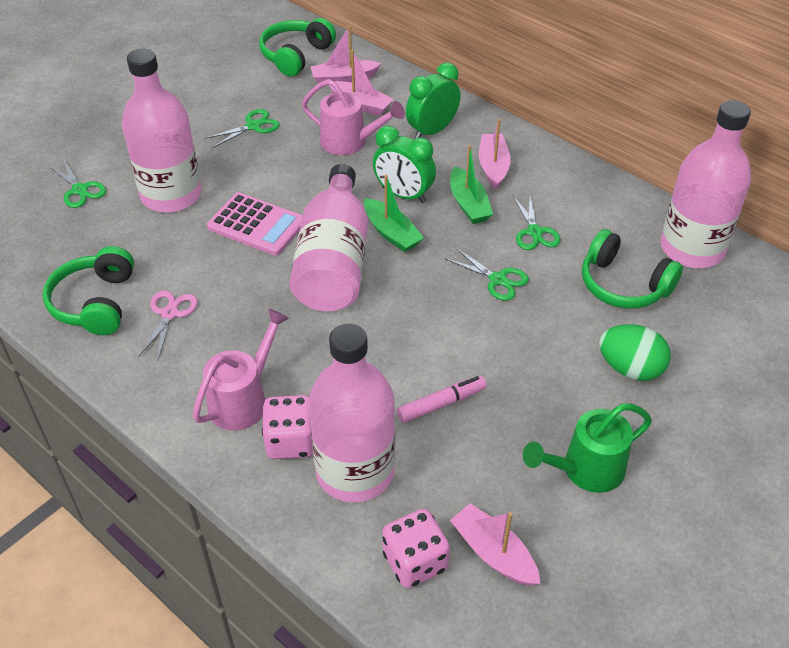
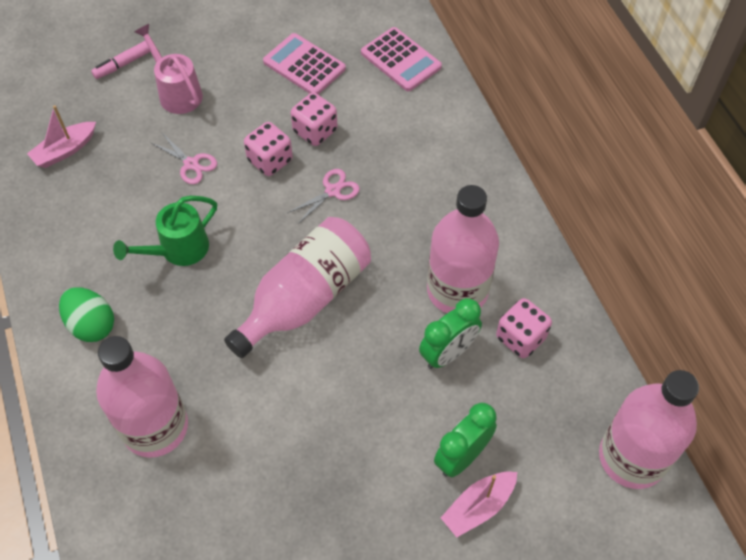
green boat: [364,175,424,252] [450,145,493,224] = 2 -> none = 0
green headphones: [43,246,134,335] [259,18,336,77] [582,229,683,309] = 3 -> none = 0
green scissors: [48,158,106,208] [205,109,280,148] [445,247,529,301] [513,196,561,250] = 4 -> none = 0
pink boat: [310,26,381,83] [329,50,393,116] [450,503,540,586] [479,119,511,189] = 4 -> [27,105,96,168] [441,472,517,537] = 2
pink calculator: [207,192,303,255] = 1 -> [263,33,346,95] [361,27,442,91] = 2
pink dice: [262,395,313,459] [382,509,450,588] = 2 -> [244,122,293,176] [291,93,337,146] [496,298,552,358] = 3
pink scissors: [138,290,198,359] = 1 -> [150,133,217,184] [288,169,360,224] = 2
pink watering can: [193,308,289,431] [302,79,405,155] = 2 -> [135,24,203,114] = 1

